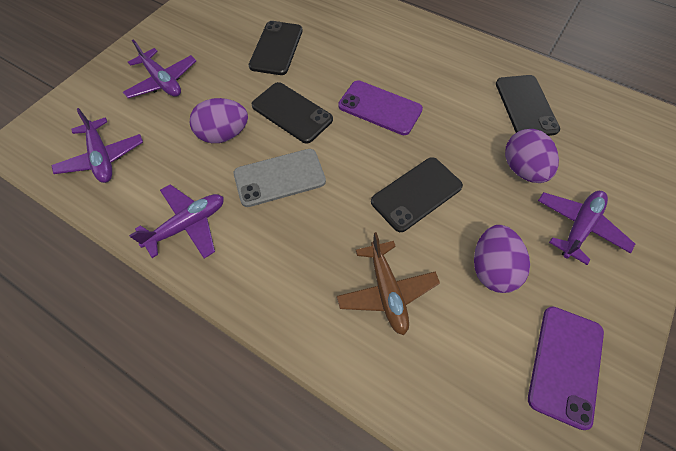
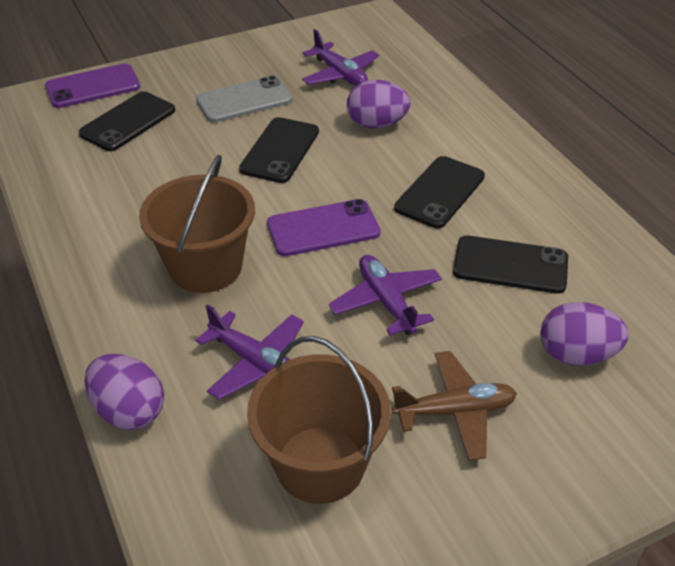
brown bucket: none = 0 -> [139,155,255,293] [247,336,391,504] = 2
purple plane: [51,108,143,183] [123,39,196,98] [129,184,224,259] [538,191,635,265] = 4 -> [196,304,304,400] [302,29,379,86] [329,255,442,336] = 3

